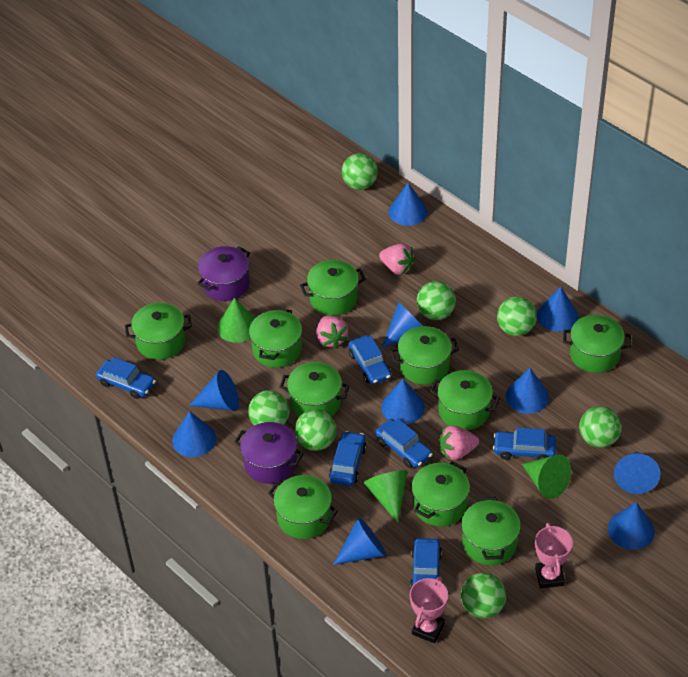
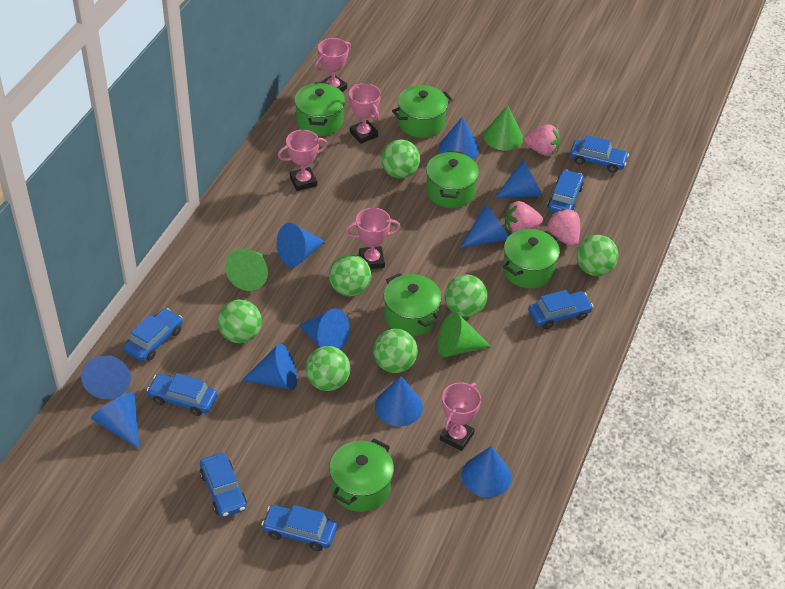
blue car: [96,357,156,399] [329,431,367,486] [348,335,392,385] [375,419,433,468] [410,538,442,590] [493,427,556,460] = 6 -> [124,308,183,361] [147,373,217,416] [200,453,247,518] [261,505,337,551] [528,290,593,329] [547,170,584,213] [570,135,629,173] = 7
green pot: [125,303,192,360] [249,308,302,368] [268,475,338,539] [280,362,350,417] [300,260,366,316] [390,326,459,385] [411,461,470,526] [430,370,500,430] [461,497,521,565] [563,315,631,373] = 10 -> [294,82,345,136] [329,439,394,512] [384,273,442,336] [392,85,453,138] [426,151,479,208] [503,229,560,289] = 6
pink trophy: [410,576,448,643] [535,523,573,589] = 2 -> [278,130,328,191] [315,38,351,92] [346,208,401,269] [349,83,381,144] [440,382,481,451] = 5
purple pot: [197,246,250,301] [234,422,304,484] = 2 -> none = 0

